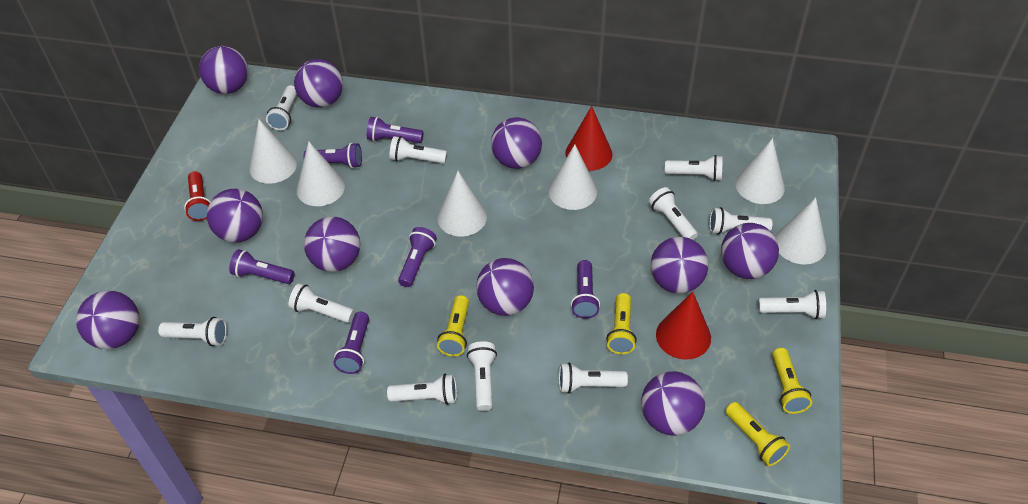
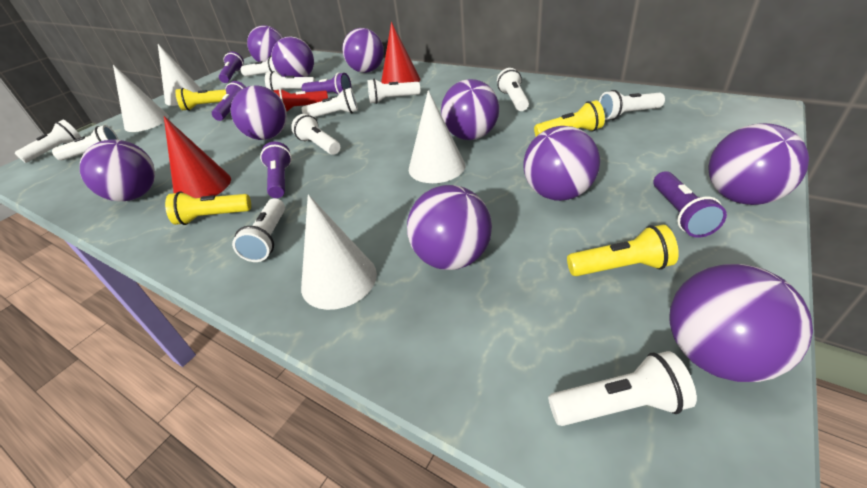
purple flashlight: [229,249,295,284] [304,143,362,168] [334,312,369,374] [367,117,423,143] [398,227,437,287] [571,260,600,319] = 6 -> [212,81,246,121] [219,52,244,83] [260,142,292,198] [302,73,351,95] [653,171,727,238] = 5
white cone: [249,119,297,184] [297,141,345,206] [437,171,487,237] [549,144,597,210] [735,138,785,204] [775,197,826,265] = 6 -> [113,65,169,132] [158,44,202,106] [301,194,377,310] [409,90,466,183] = 4

